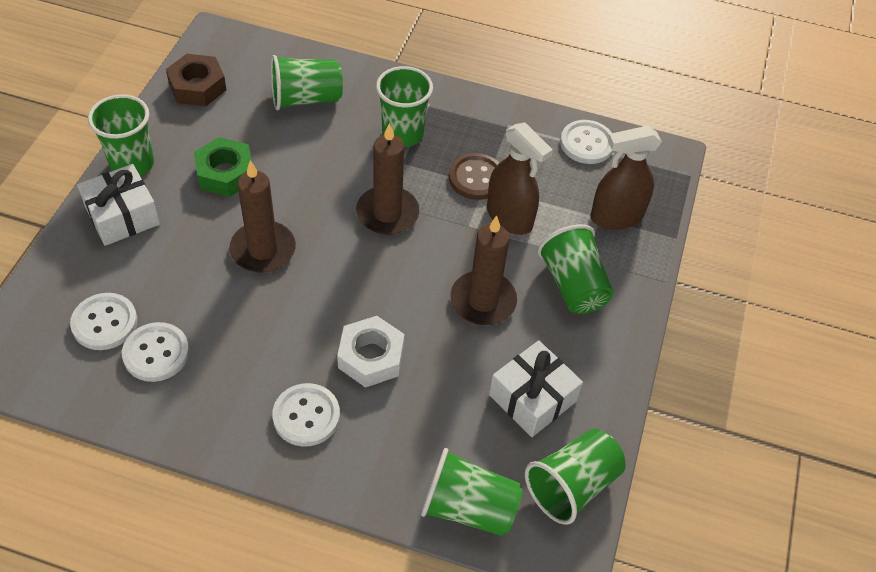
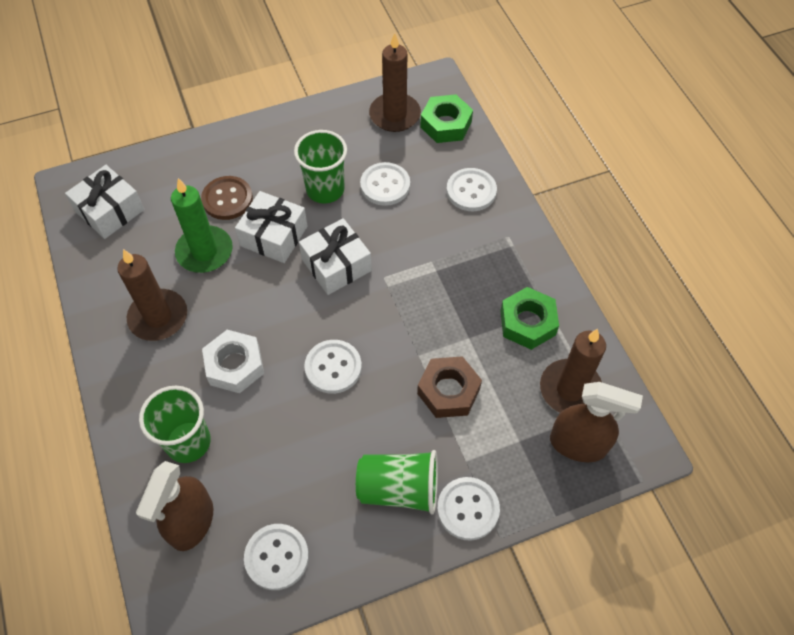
green candle: none = 0 -> [171,178,233,273] = 1
green cup: [88,94,154,176] [271,55,343,110] [376,66,433,147] [421,448,523,536] [525,429,626,525] [538,224,614,314] = 6 -> [139,386,211,463] [294,130,347,203] [356,450,438,514] = 3
green nut: [194,137,252,197] = 1 -> [420,94,473,143] [500,287,559,350] = 2
white button: [70,293,137,350] [122,322,189,382] [272,383,340,447] [560,120,613,164] = 4 -> [244,524,309,590] [304,340,362,394] [360,162,410,206] [437,477,500,541] [446,168,497,211] = 5
white gift: [77,164,160,246] [489,340,583,437] = 2 -> [65,165,144,239] [235,191,307,263] [299,218,372,295] = 3

